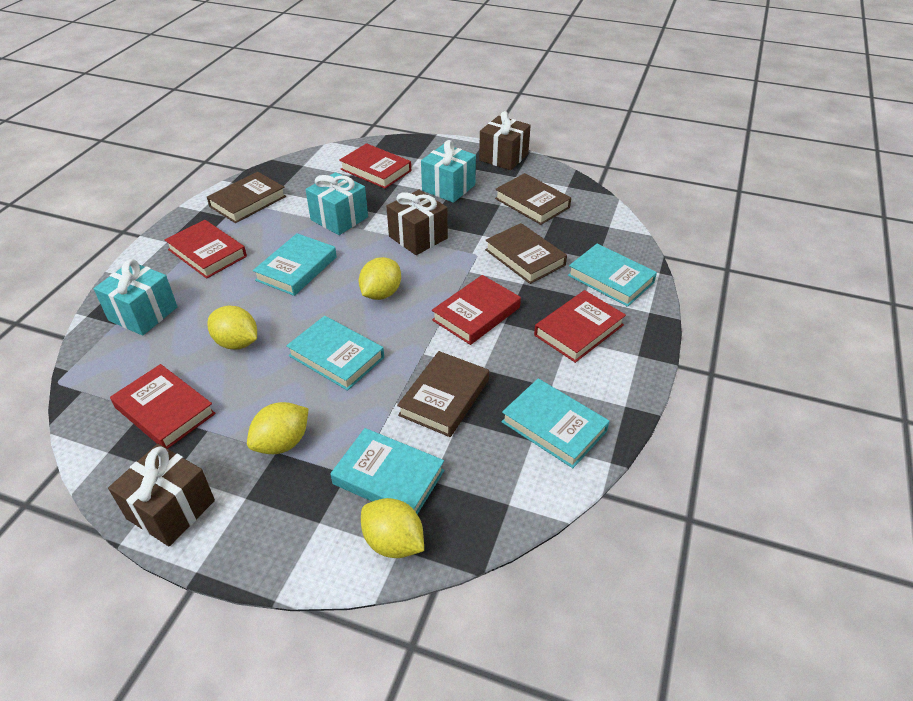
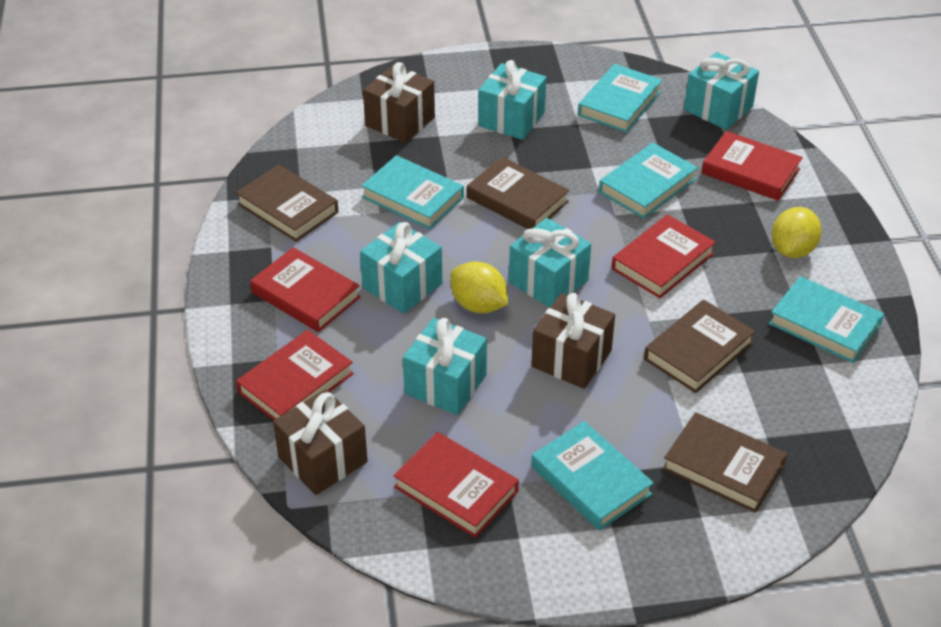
turquoise gift: [93,259,178,336] [306,172,368,235] [421,140,476,203] = 3 -> [360,222,442,314] [403,318,487,415] [478,60,546,140] [509,218,591,308] [684,52,759,130] = 5
yellow lemon: [207,306,257,349] [247,402,309,454] [359,257,401,300] [361,498,424,558] = 4 -> [450,262,508,313] [772,207,822,258] = 2

